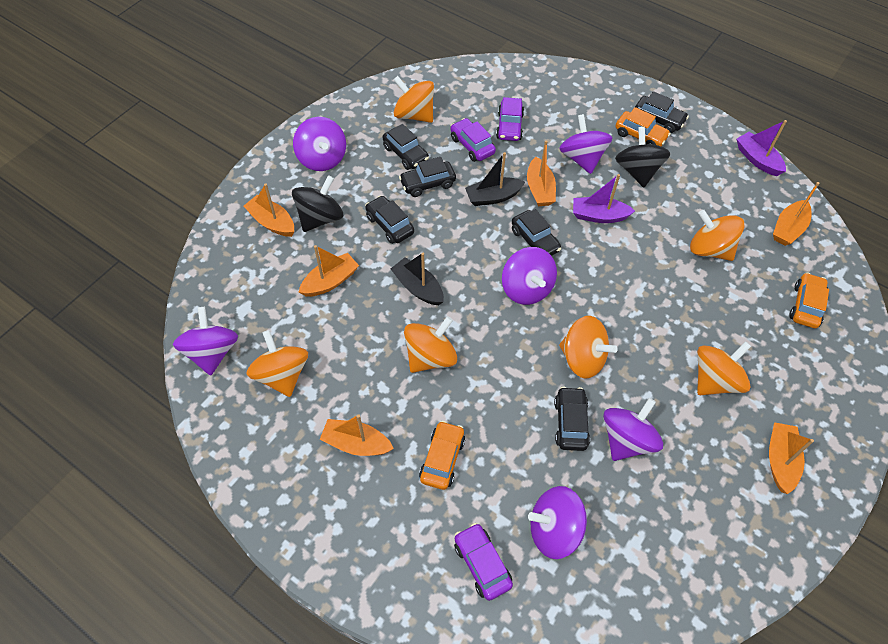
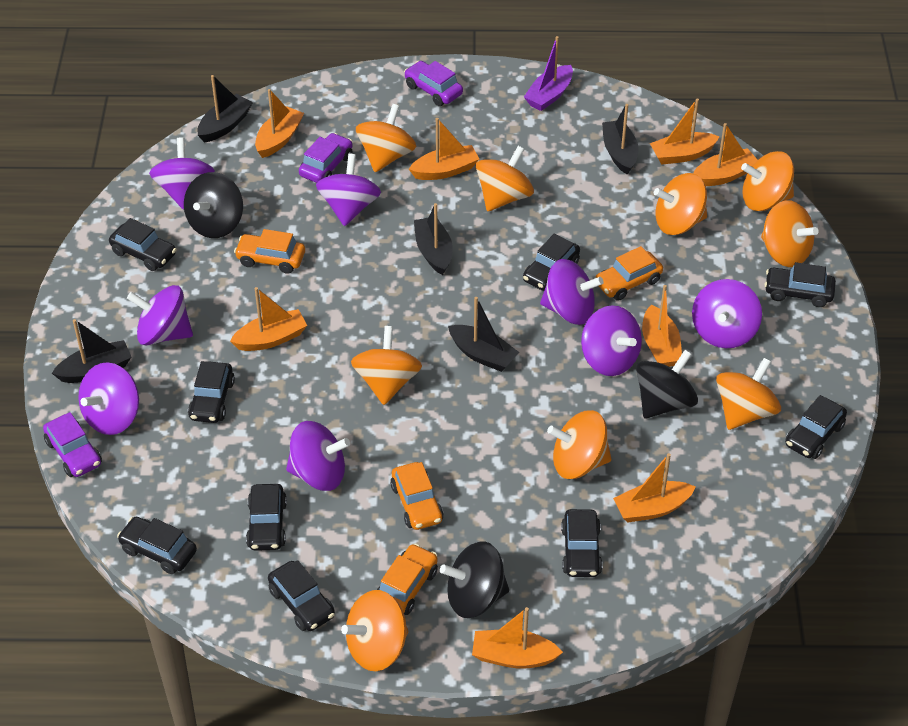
black boat: [391,253,444,305] [465,152,525,206] = 2 -> [52,319,131,383] [197,75,253,143] [414,203,453,275] [448,297,519,372] [602,104,639,175] = 5
black car: [365,195,414,244] [383,124,429,170] [399,157,456,197] [512,209,561,256] [554,387,590,451] [635,91,689,133] = 6 -> [109,218,177,271] [117,517,197,574] [188,361,235,423] [246,484,287,551] [268,560,335,631] [523,234,580,291] [561,509,602,577] [764,262,836,307] [785,395,847,459] = 9
black spinning top: [292,175,343,232] [615,127,671,187] = 2 -> [184,172,243,238] [440,542,509,618] [636,350,698,418] = 3
orange boat: [244,184,294,237] [299,245,359,297] [320,414,394,456] [527,140,556,206] [769,422,814,494] [773,182,820,246] = 6 -> [230,287,307,351] [255,89,304,158] [409,118,479,180] [472,607,563,669] [613,453,696,523] [642,285,682,367] [650,98,720,165] [694,123,758,186] = 8
orange car: [419,421,465,490] [616,107,671,146] [789,272,829,328] = 3 -> [234,229,305,274] [377,544,438,615] [390,462,443,530] [594,246,663,301] = 4
orange spinning top: [247,330,308,397] [394,76,434,123] [404,316,457,373] [559,316,618,379] [690,210,745,261] [697,341,751,395] = 6 -> [341,590,409,671] [351,326,422,405] [356,104,416,172] [476,146,534,212] [547,410,611,479] [654,173,707,235] [716,358,781,430] [741,151,794,211] [761,200,819,267] = 9
purple boat: [573,174,635,223] [737,120,787,176] = 2 -> [524,36,573,111] = 1
purple spinning top: [173,307,238,376] [293,117,346,171] [502,247,557,305] [528,486,587,559] [559,114,612,174] [603,398,663,461] = 6 -> [78,362,139,435] [127,285,193,345] [149,137,215,210] [286,421,350,491] [316,154,381,226] [540,259,604,325] [581,305,642,376] [692,279,762,348] = 8

